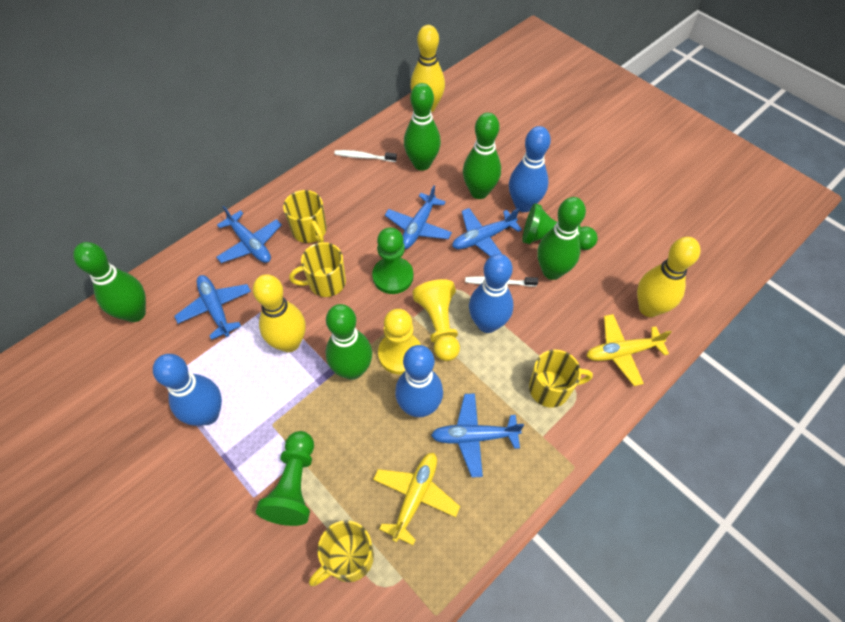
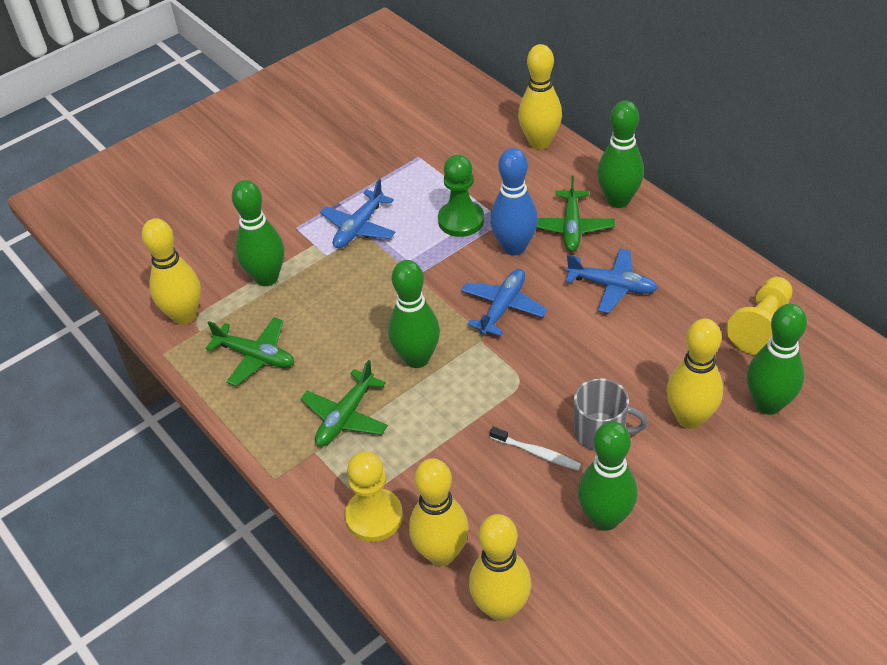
blue bowling pin: [153,354,222,426] [395,345,443,418] [469,254,513,333] [509,126,551,212] = 4 -> [490,148,538,256] = 1
blue plane: [174,275,251,340] [216,206,282,263] [385,185,452,249] [431,393,524,477] [452,208,522,257] = 5 -> [320,179,396,248] [461,269,547,336] [565,248,658,313] = 3
green pawn: [256,431,314,526] [372,227,413,294] [522,203,598,250] = 3 -> [438,155,484,237] = 1
green plane: none = 0 -> [205,317,294,386] [301,360,388,446] [537,176,615,252] = 3
grey mug: none = 0 -> [574,378,648,451] = 1
white toothbrush: [334,150,397,162] [465,276,538,287] = 2 -> [490,427,581,471] = 1
yellow bowling pin: [253,274,306,352] [410,25,445,112] [637,237,701,317] = 3 -> [142,218,201,324] [409,458,469,566] [469,514,531,621] [518,44,562,149] [666,318,723,429] = 5
yellow mug: [283,190,327,243] [289,242,346,297] [309,520,374,586] [529,350,593,408] = 4 -> none = 0
yellow plane: [373,453,460,545] [586,314,672,386] = 2 -> none = 0

